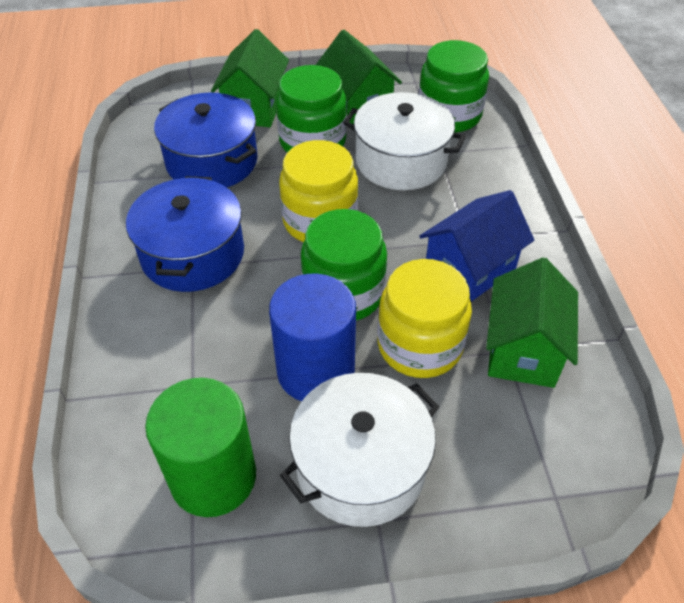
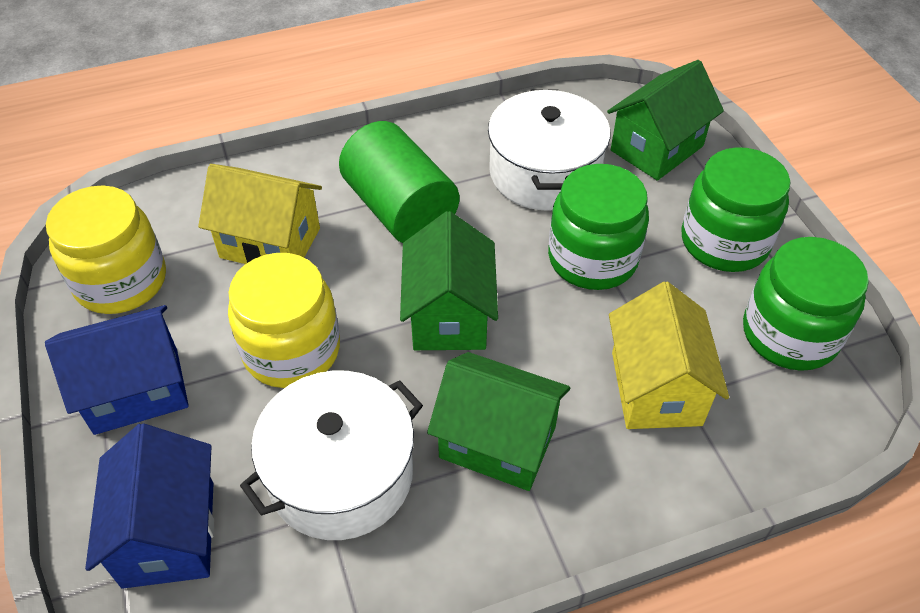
blue cylinder: [269,273,356,401] = 1 -> none = 0
blue house: [419,190,534,302] = 1 -> [45,305,189,435] [85,423,214,589] = 2
blue pot: [126,176,244,292] [154,92,258,188] = 2 -> none = 0
yellow house: none = 0 -> [198,164,322,264] [609,281,729,429] = 2

